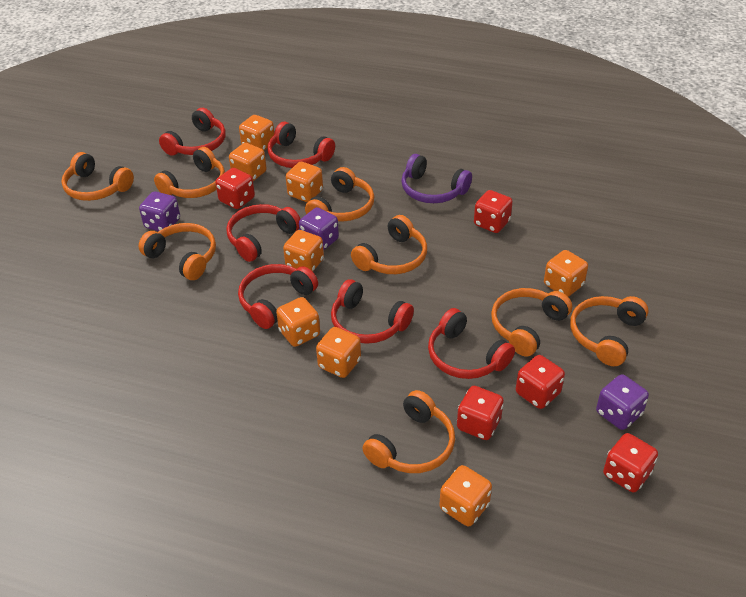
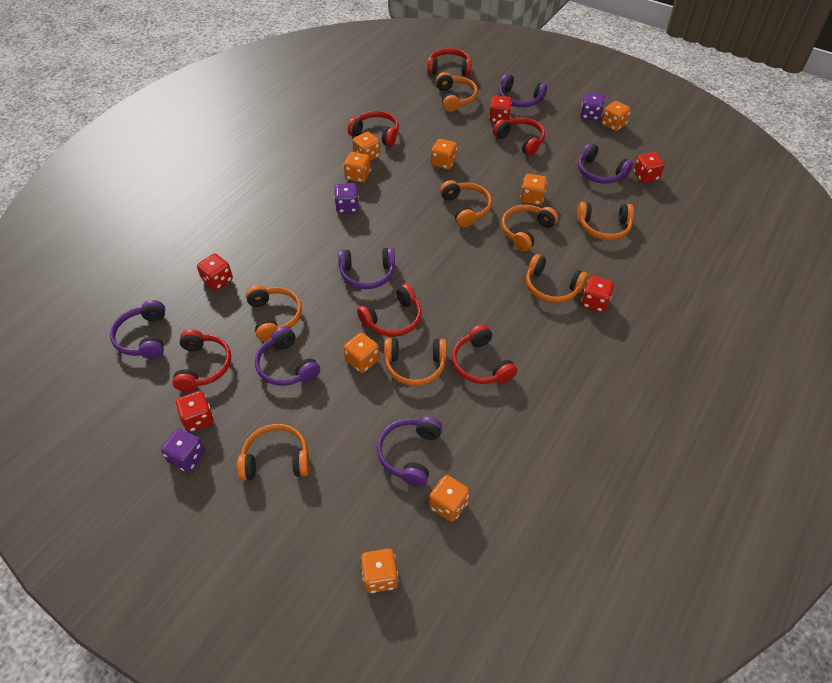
purple headphones: [401,154,472,203] = 1 -> [110,300,165,359] [255,326,320,386] [338,247,395,289] [377,417,442,486] [499,74,547,107] [578,143,633,183] = 6

